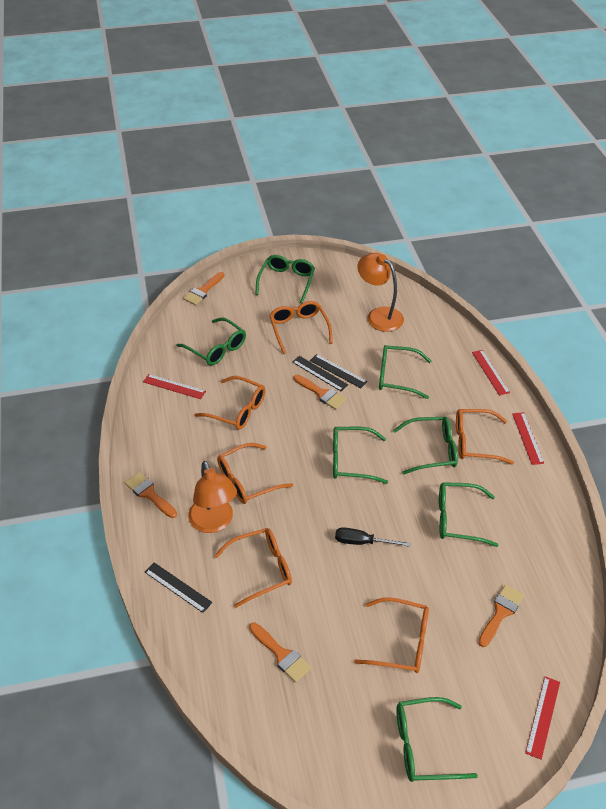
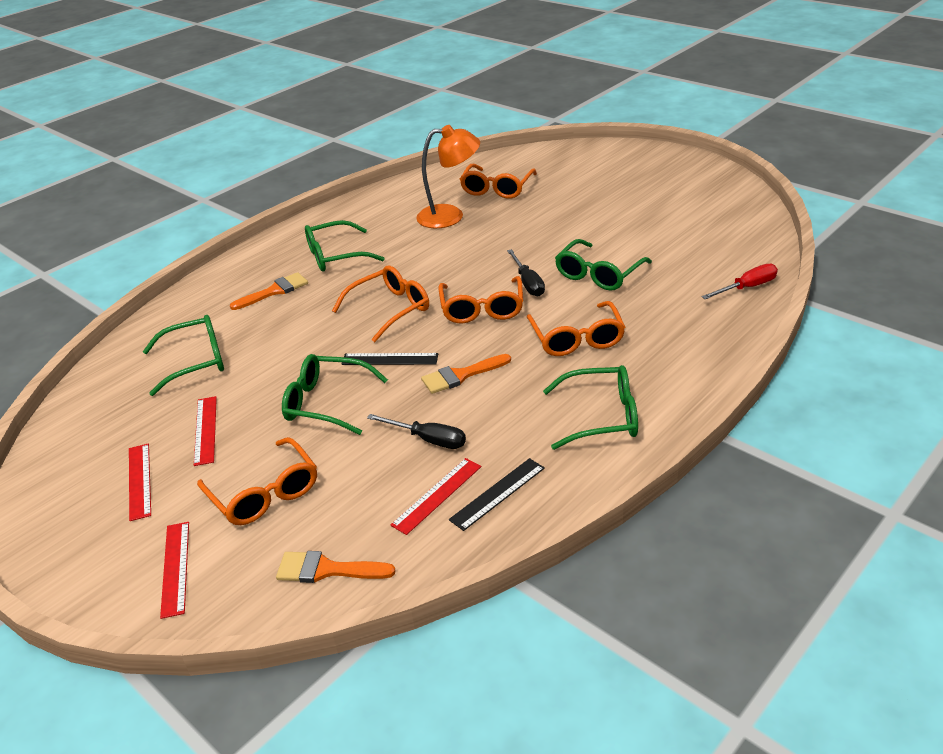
black ruler: [145,562,212,613] [292,356,348,391] [310,354,368,388] = 3 -> [342,353,438,365] [449,458,545,531] = 2
black screwdriver: [335,527,410,547] = 1 -> [367,414,466,449] [507,249,545,297] = 2
green glasses: [176,318,246,365] [255,255,315,303] [333,427,388,484] [379,345,431,399] [394,417,458,474] [396,697,478,782] [439,482,499,547] = 7 -> [143,315,224,396] [282,354,388,435] [305,220,385,272] [543,365,638,450] [555,239,652,291] = 5
orange brush: [125,472,177,518] [183,272,225,305] [249,622,312,683] [293,374,347,410] [478,584,524,647] = 5 -> [230,272,308,310] [276,551,396,583] [421,354,511,394] = 3
orange glasses: [194,376,266,430] [214,528,292,608] [217,443,293,504] [269,301,333,354] [354,597,429,673] [456,409,514,465] = 6 -> [197,437,317,525] [332,266,429,342] [438,276,523,323] [460,164,537,199] [527,301,625,356] = 5
orange lamp: [188,461,237,533] [358,253,404,332] = 2 -> [416,125,480,228] = 1
red screwdriver: none = 0 -> [701,264,778,299] = 1

